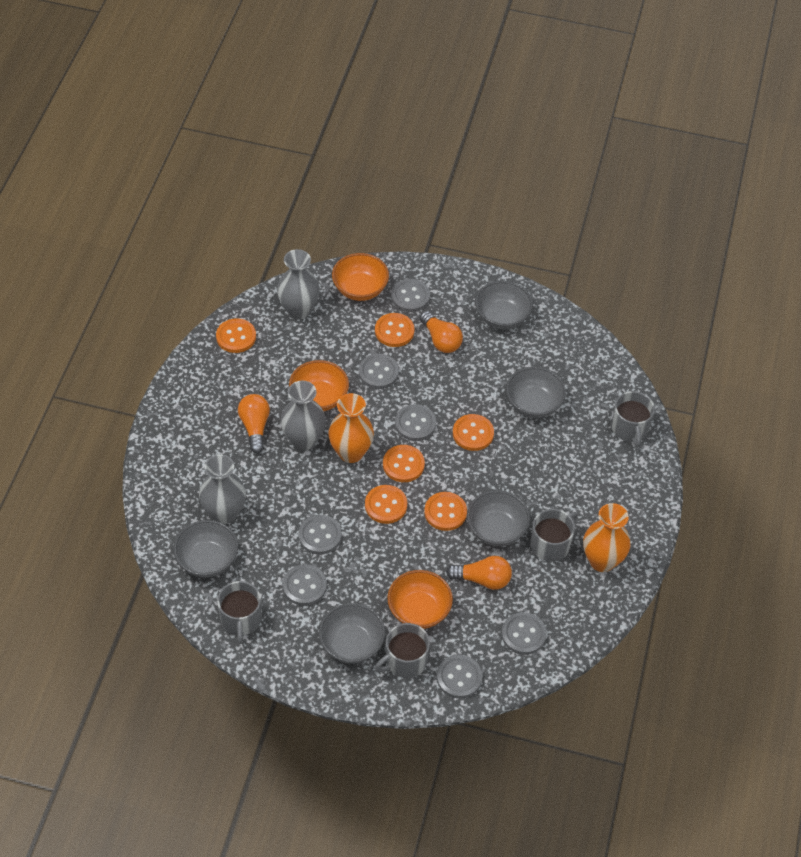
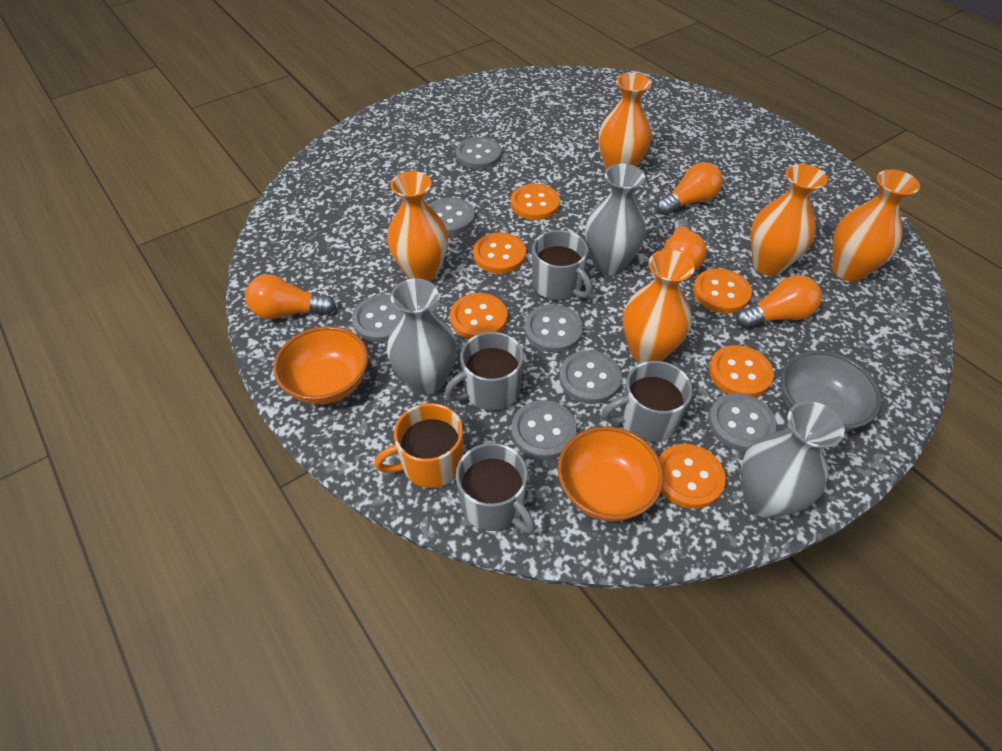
grey bowl: [173,520,238,578] [319,603,385,664] [467,490,530,546] [475,281,533,330] [506,367,566,418] = 5 -> [781,350,882,432] = 1
orange bowl: [289,360,349,411] [332,253,389,301] [387,570,453,629] = 3 -> [273,326,368,404] [558,426,664,521] = 2
orange light bulb: [238,394,270,453] [420,311,463,353] [446,556,512,590] = 3 -> [245,274,336,319] [657,162,723,215] [663,219,707,270] [736,275,822,329] = 4
orange mug: none = 0 -> [374,403,463,488] = 1
orange vase: [328,393,374,463] [583,503,631,572] = 2 -> [387,171,448,281] [599,73,651,170] [623,250,695,363] [750,164,828,276] [832,169,920,282] = 5

